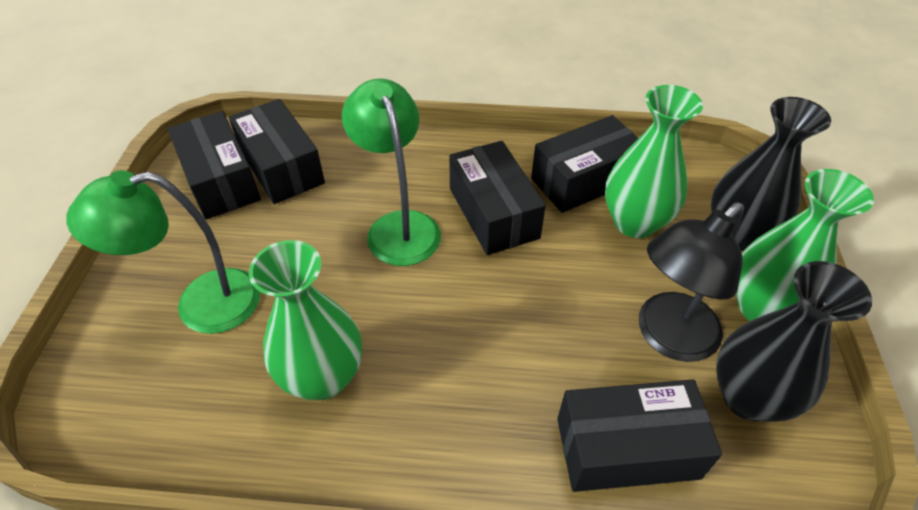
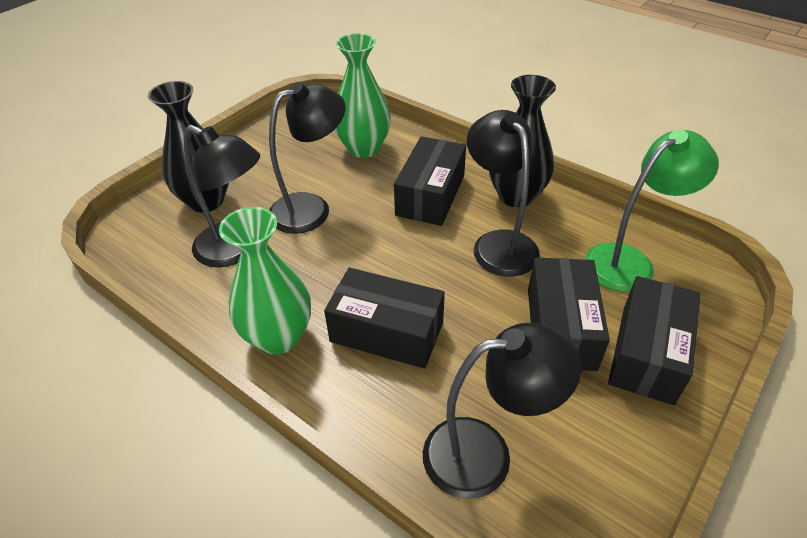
black box: [167,111,261,219] [229,99,325,204] [449,141,546,255] [531,115,639,213] [557,379,722,492] = 5 -> [324,268,445,369] [394,136,466,226] [528,258,610,371] [608,276,701,405] = 4
black lamp: [639,202,744,362] = 1 -> [184,125,260,267] [269,82,345,234] [423,323,581,499] [467,110,540,277] = 4
green lamp: [66,170,260,334] [342,78,441,266] = 2 -> [584,130,719,292] = 1
green vase: [249,240,362,400] [605,85,703,238] [736,169,874,321] = 3 -> [219,207,311,355] [334,33,391,158] = 2

